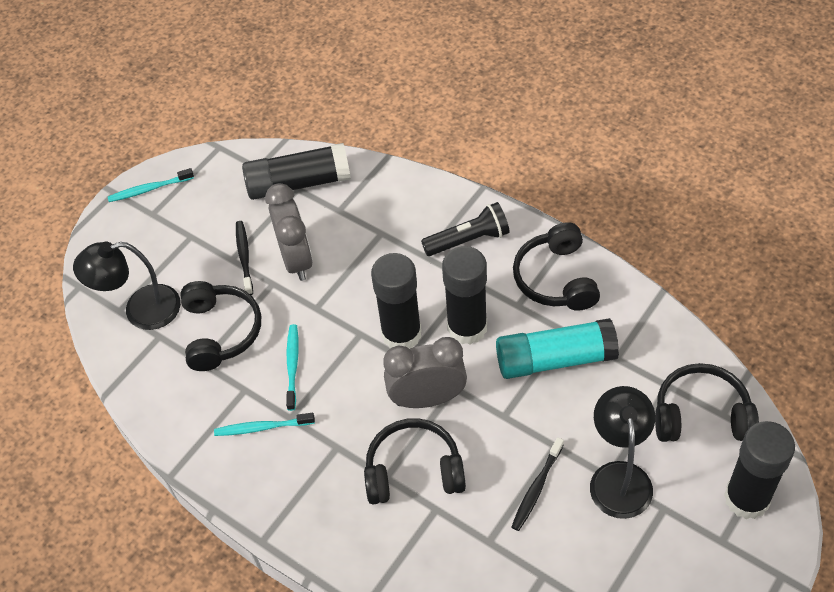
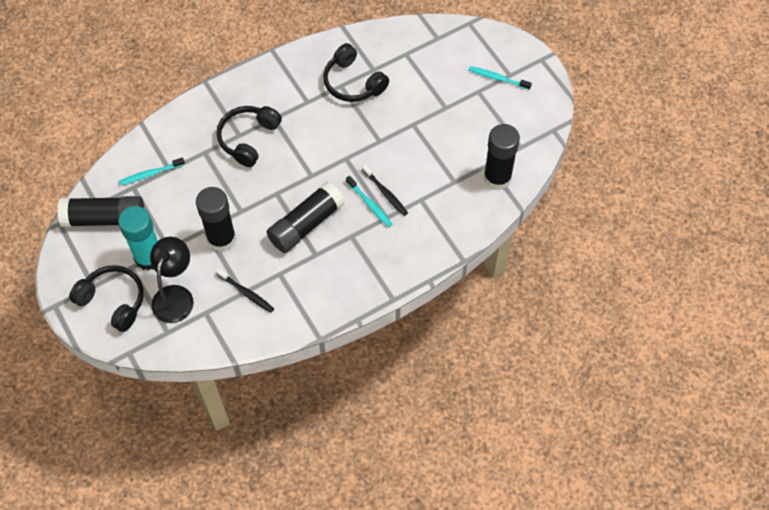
black flashlight: [421,202,510,256] = 1 -> none = 0
black headphones: [180,281,261,371] [364,418,466,505] [513,222,600,311] [655,363,759,442] = 4 -> [69,265,143,332] [217,106,282,167] [323,43,389,102] = 3
black lamp: [73,242,181,330] [590,386,655,519] = 2 -> [150,237,194,323] = 1
grey clock: [265,183,313,281] [383,337,467,408] = 2 -> none = 0

